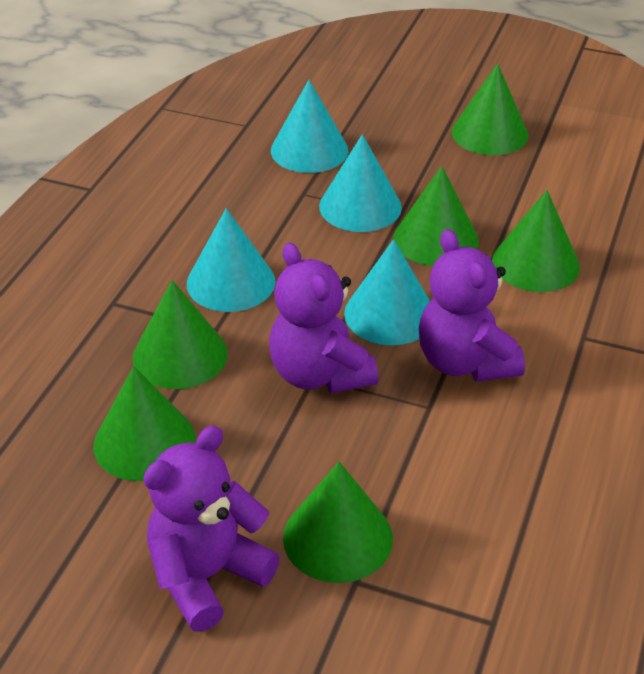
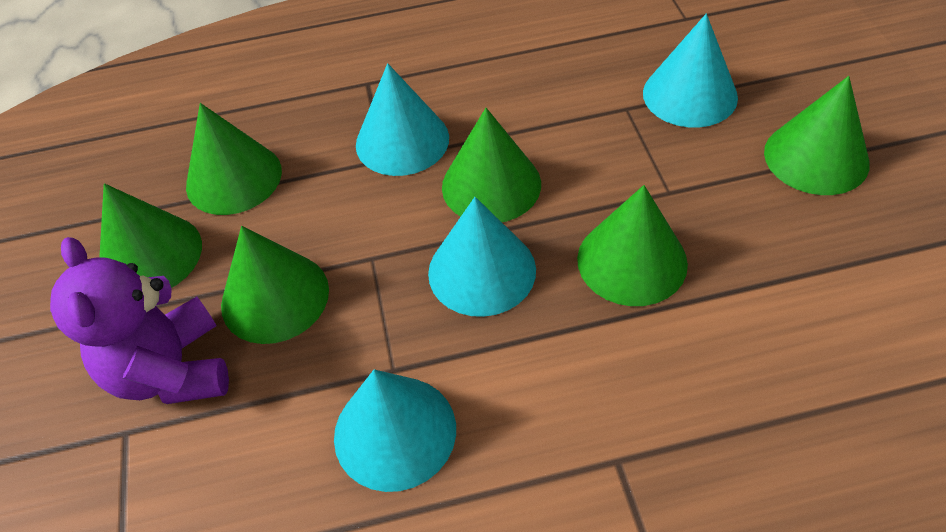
purple teddy bear: [143,425,280,632] [269,243,379,394] [419,229,525,382] = 3 -> [50,237,229,404] = 1

